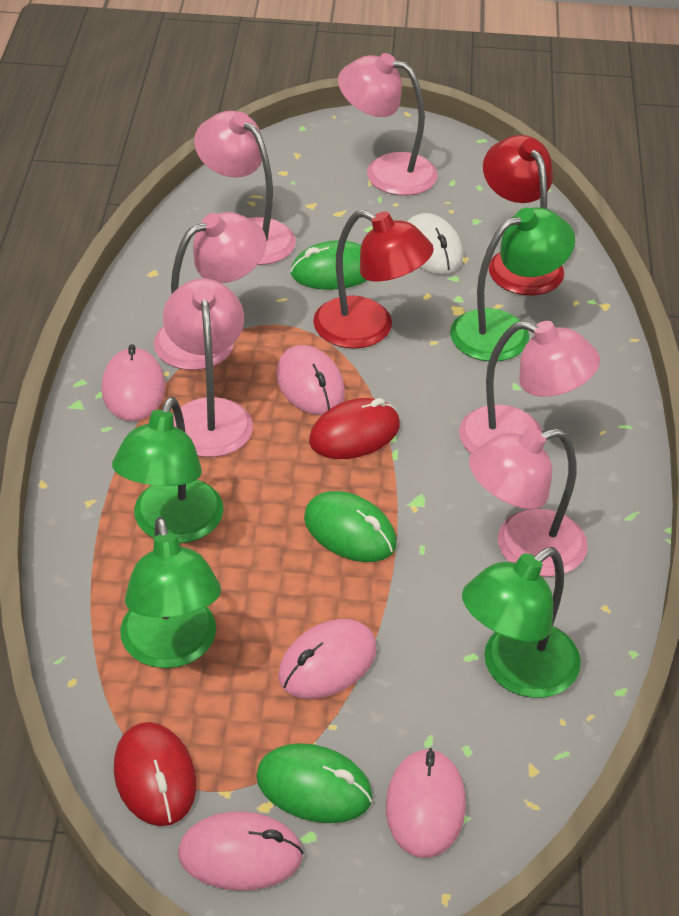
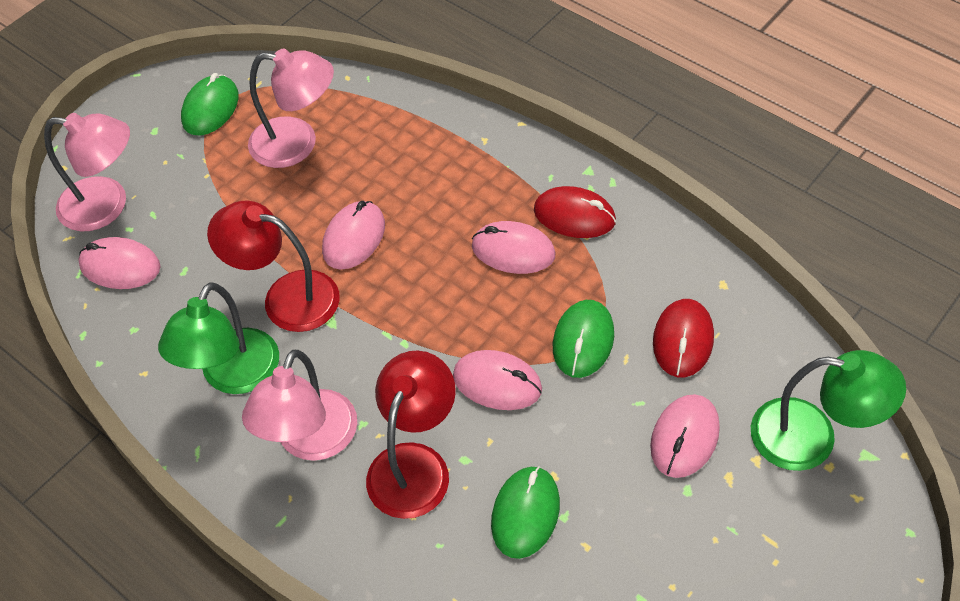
green lamp: [112,397,224,543] [120,517,221,668] [450,207,575,361] [462,547,581,698] = 4 -> [158,282,279,394] [751,350,906,471] = 2
pink lamp: [154,212,266,370] [163,278,253,457] [194,111,296,265] [338,53,438,195] [459,321,600,453] [469,428,588,577] = 6 -> [44,113,130,231] [242,350,357,461] [248,48,334,168] = 3
white mouse: [407,213,463,275] = 1 -> none = 0

